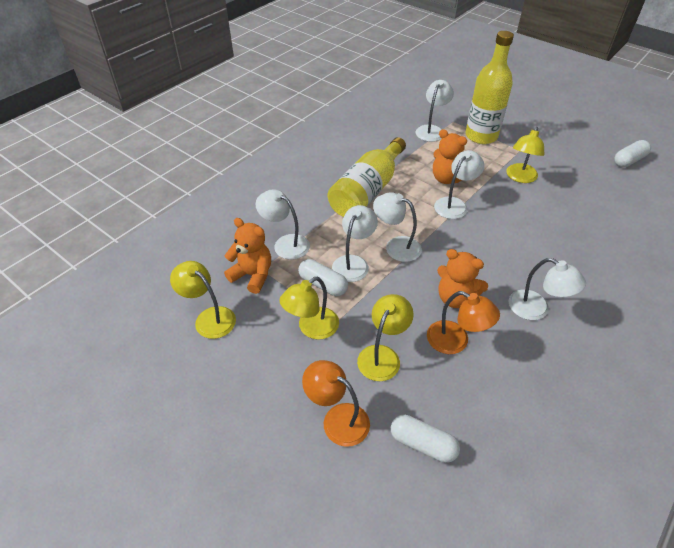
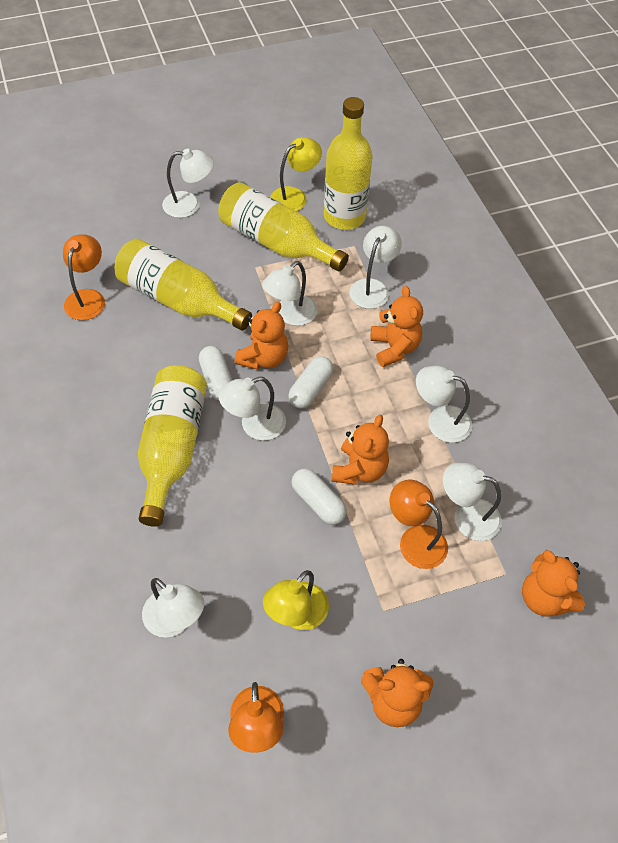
orange lamp: [302,360,370,447] [427,291,500,354] = 2 -> [63,234,105,320] [228,682,284,753] [390,479,448,569] = 3
orange teddy bear: [224,218,271,294] [433,129,467,184] [437,249,488,308] = 3 -> [234,302,288,370] [331,415,389,485] [361,659,434,727] [370,286,423,367] [522,550,585,617] = 5
white lamp: [256,189,310,260] [332,205,378,282] [373,192,422,262] [416,80,454,142] [434,150,484,219] [509,258,586,320] = 6 -> [142,578,204,638] [162,148,214,218] [218,377,286,441] [262,261,318,326] [349,226,402,309] [416,366,472,443] [443,463,502,541] = 7
yellow bottle: [328,137,406,217] [465,31,514,144] = 2 -> [114,239,252,331] [138,365,207,527] [218,182,349,272] [324,97,373,230] = 4
yellow lamp: [170,261,236,339] [279,277,339,340] [357,294,414,381] [506,127,544,183] = 4 -> [263,570,329,630] [270,137,322,211] = 2

